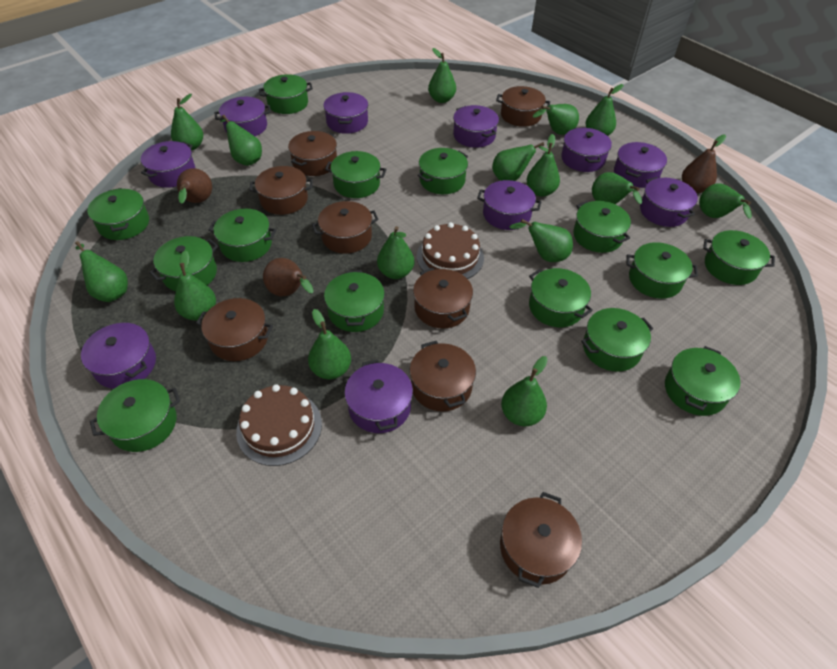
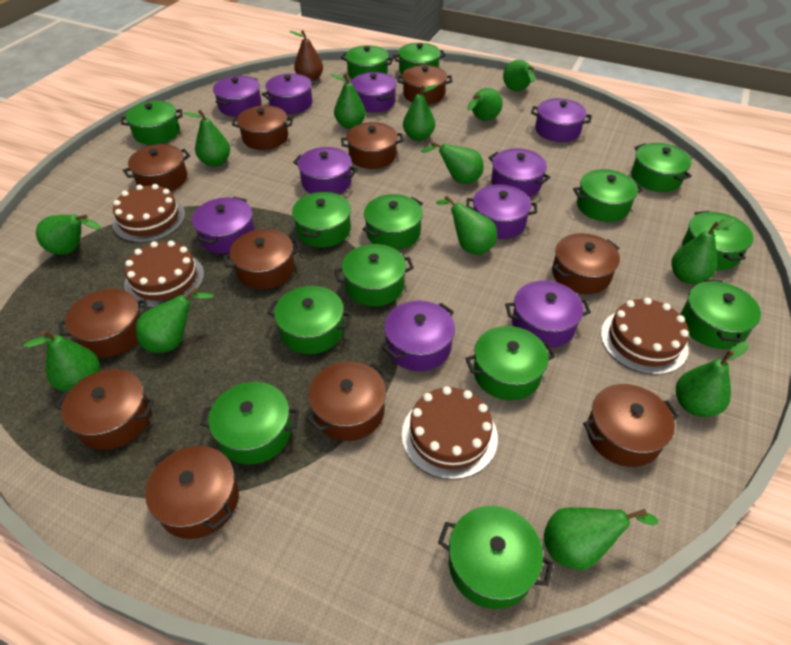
brown cake: [236,384,322,466] [417,222,484,279] = 2 -> [113,184,185,242] [124,241,204,308] [402,386,498,480] [601,298,689,375] = 4
brown pear: [177,168,212,204] [263,258,314,296] [682,135,726,193] = 3 -> [289,30,323,82] = 1
brown pot: [196,298,273,361] [249,166,313,215] [288,131,337,176] [312,201,379,254] [410,341,476,411] [413,268,473,328] [496,86,550,127] [500,492,582,588] = 8 -> [55,369,154,450] [59,289,148,358] [123,144,190,191] [145,446,239,539] [223,229,301,289] [232,105,293,150] [306,361,386,441] [341,122,404,169] [397,65,452,104] [552,233,620,294] [583,384,679,467] = 11
green pear: [75,241,128,302] [171,94,203,150] [174,250,216,320] [220,115,262,166] [308,309,351,379] [377,226,414,279] [428,48,456,103] [492,142,552,181] [501,356,548,426] [509,219,573,262] [527,134,560,197] [533,104,579,135] [586,84,623,136] [592,172,642,204] [699,184,752,219] = 15 -> [24,330,100,391] [36,214,101,255] [136,288,214,353] [184,110,230,167] [330,73,366,129] [403,84,438,141] [421,142,484,184] [436,195,497,255] [467,88,503,121] [503,60,535,91] [544,507,658,570] [672,218,735,284] [676,341,749,417] = 13

